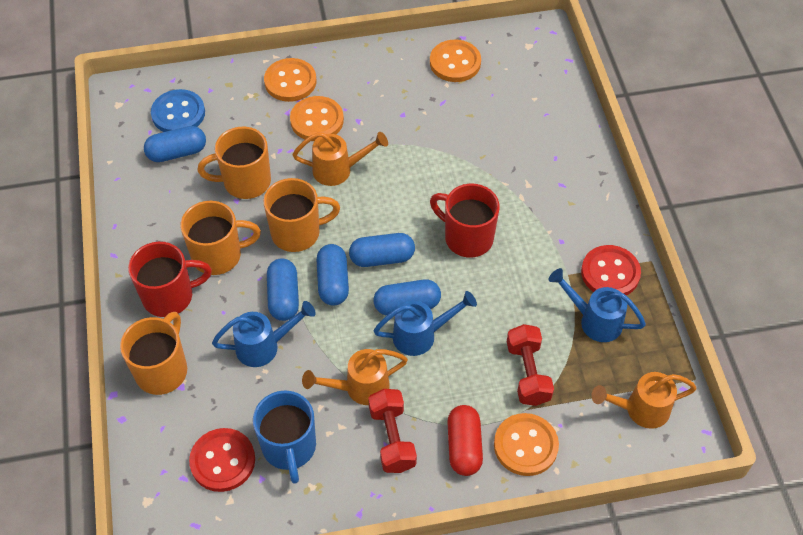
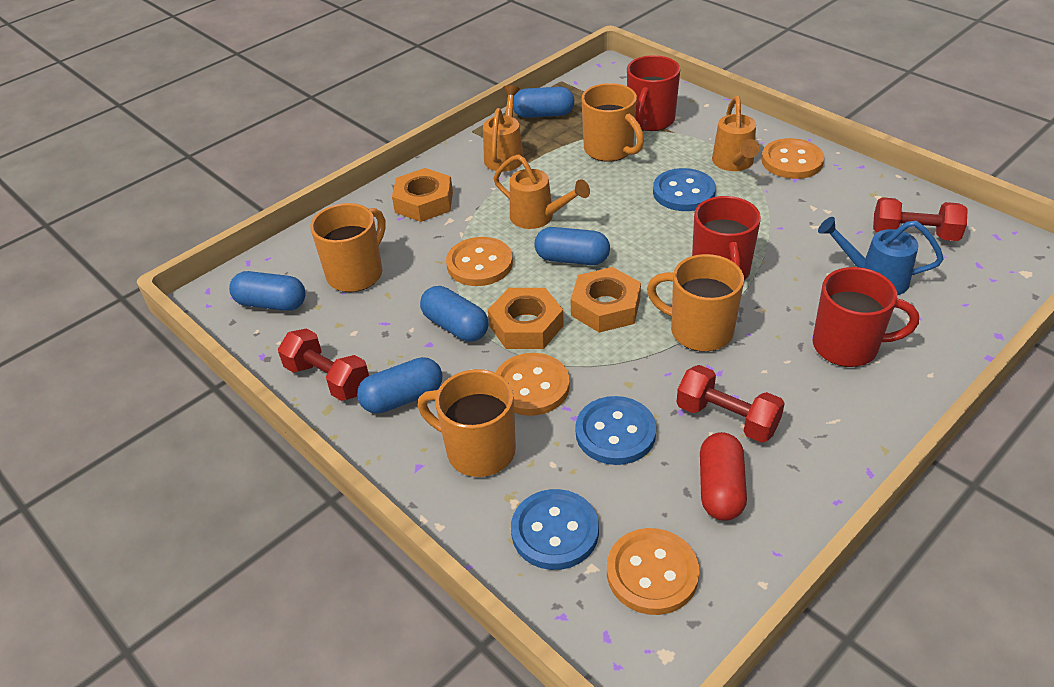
blue button: [151,89,205,132] = 1 -> [511,489,599,570] [575,396,656,465] [653,168,716,211] = 3
blue mug: [253,391,316,484] = 1 -> none = 0
blue watering can: [212,301,316,367] [373,291,477,356] [548,268,646,342] = 3 -> [818,217,944,295] = 1
orange nut: none = 0 -> [392,168,453,222] [488,288,564,349] [571,267,641,333] = 3
red button: [189,428,255,492] [581,245,641,295] = 2 -> none = 0
red dumbbell: [368,389,417,473] [507,324,554,406] = 2 -> [278,328,369,401] [676,365,785,443] [873,197,968,241] = 3
red mug: [128,242,212,317] [430,184,500,258] = 2 -> [627,55,680,131] [692,196,761,281] [813,267,919,367] = 3

